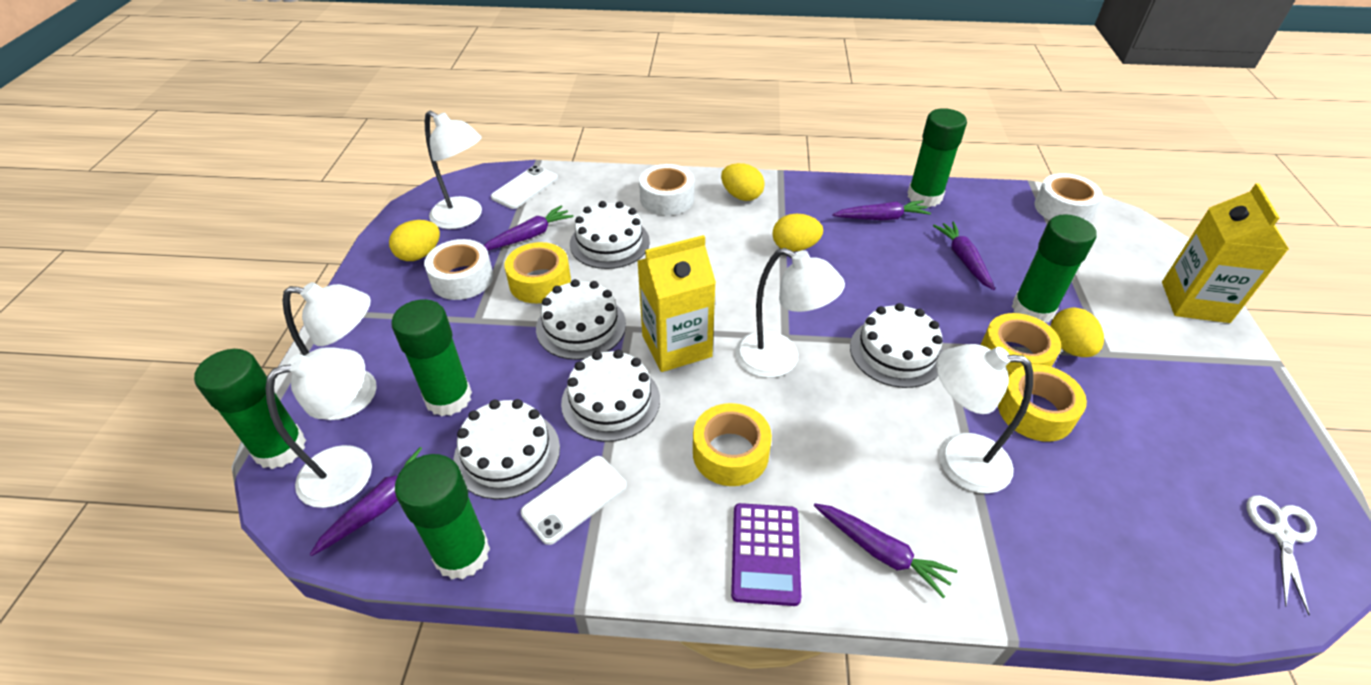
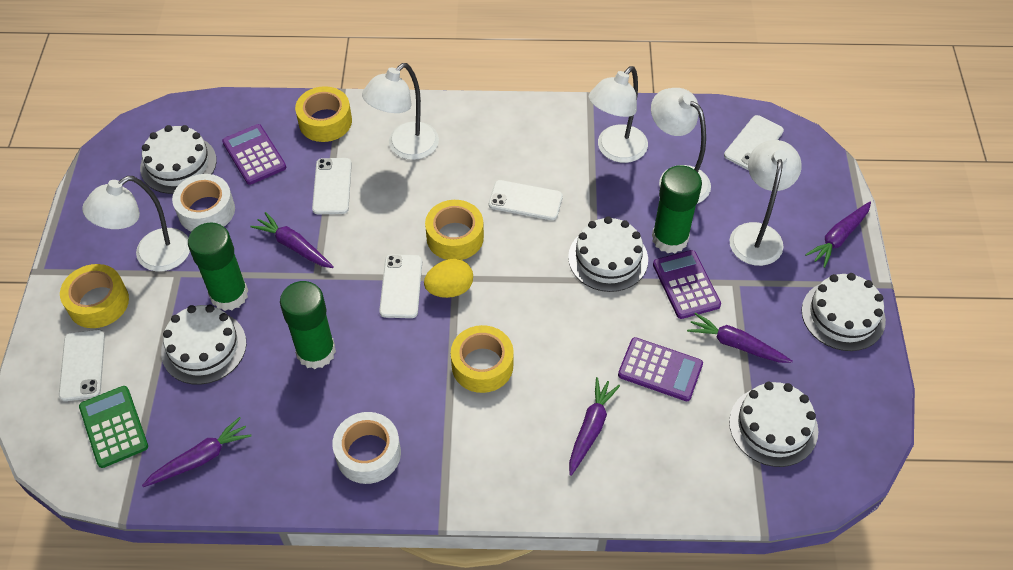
green calculator: none = 0 -> [79,386,148,468] = 1
green glue stick: [194,349,306,469] [391,299,472,416] [395,454,490,579] [908,108,967,207] [1011,214,1097,323] = 5 -> [188,223,248,311] [280,281,336,369] [652,165,702,253] = 3
purple calculator: [731,503,801,606] = 1 -> [222,124,286,185] [618,337,703,401] [653,250,721,319] = 3
white phone: [491,165,558,209] [521,456,627,545] = 2 -> [59,330,105,401] [312,158,352,214] [379,254,422,318] [489,180,563,220] [724,115,784,170] = 5
white scissors: [1246,496,1317,615] = 1 -> none = 0
white tape: [424,239,493,300] [639,164,694,215] [1034,173,1103,222] = 3 -> [172,174,235,232] [332,412,401,484] = 2
yellow carton: [637,235,716,372] [1162,183,1289,323] = 2 -> none = 0
yellow egg: [389,220,440,261] [721,163,765,201] [773,214,823,252] [1051,308,1104,357] = 4 -> [424,259,473,298] = 1

